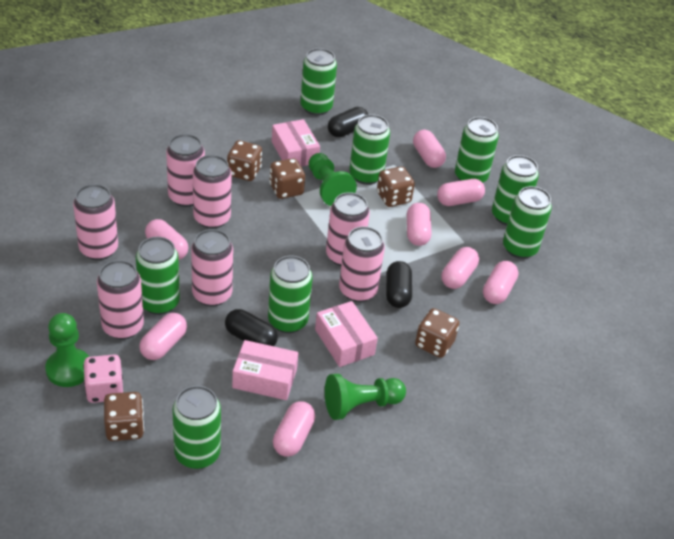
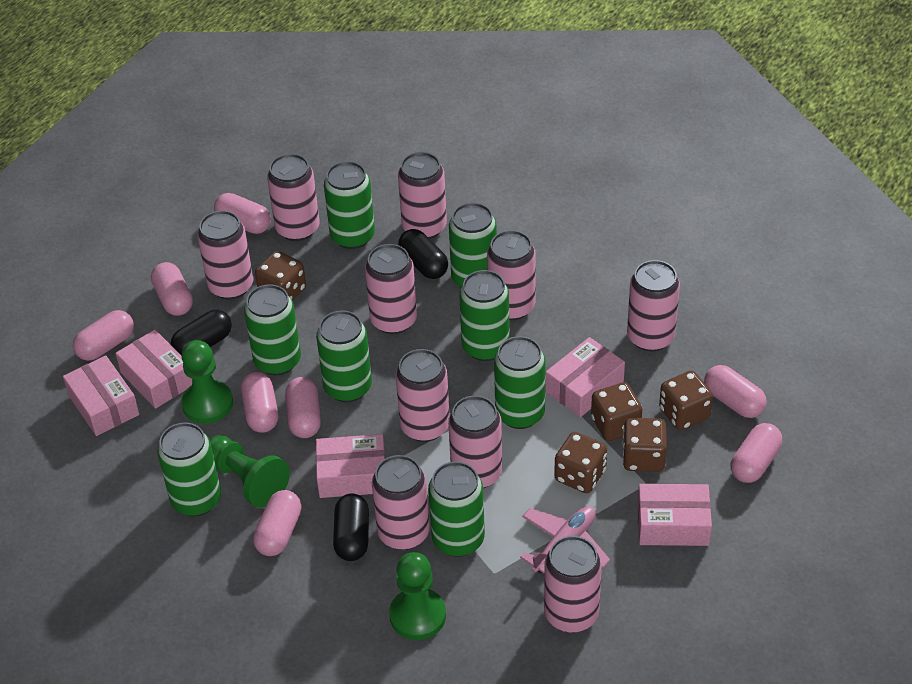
pink box: [232,340,298,400] [272,119,320,167] [315,301,378,367] = 3 -> [63,356,139,436] [115,330,192,409] [316,434,385,498] [545,337,625,417] [637,484,712,546] = 5
pink can: [73,184,118,260] [97,260,144,339] [166,134,205,207] [191,229,233,306] [193,155,232,229] [326,192,370,266] [339,226,385,302] = 7 -> [197,211,253,300] [267,154,320,241] [365,244,417,334] [372,455,430,550] [395,349,450,442] [398,152,447,239] [448,396,502,488] [487,230,536,320] [544,536,602,633] [627,260,680,351] = 10
pink dice: [83,355,123,403] = 1 -> none = 0
pink plane: none = 0 -> [520,506,610,573] = 1

